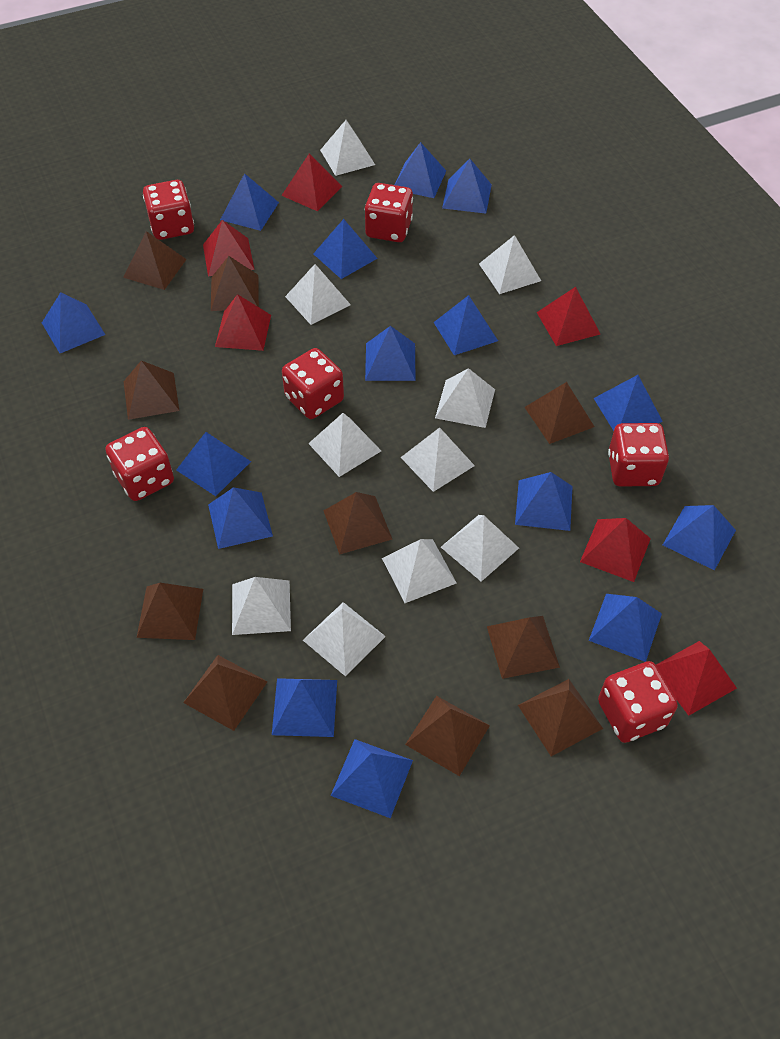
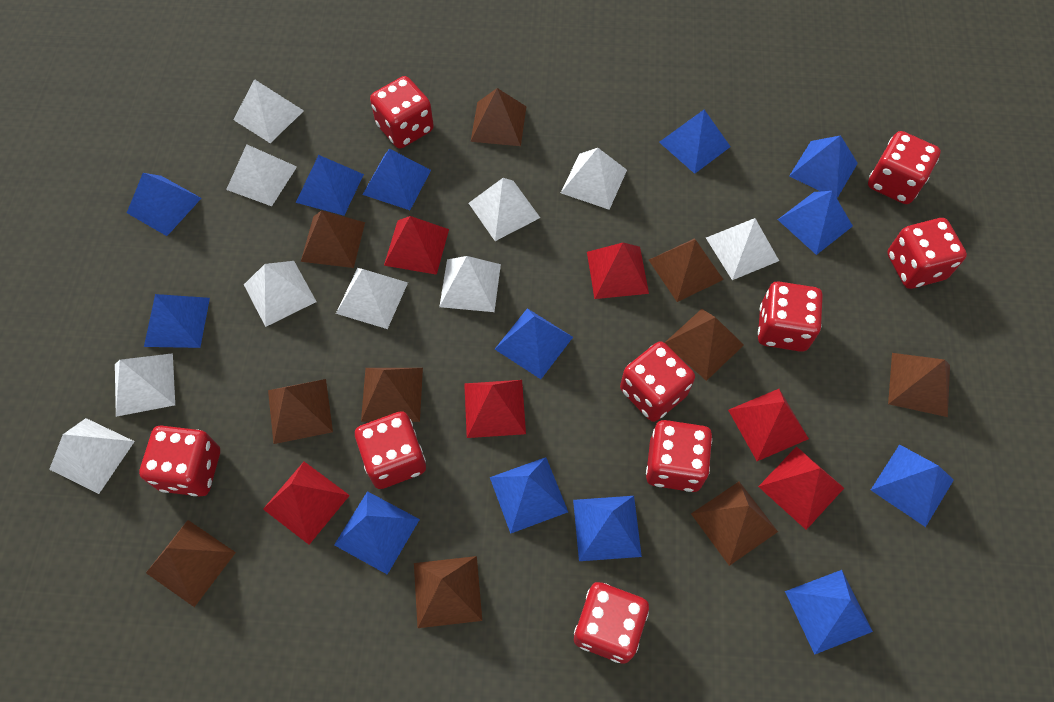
blue pyramid: [42,292,105,353] [176,432,251,496] [208,487,273,549] [220,173,279,231] [272,678,337,737] [313,219,378,279] [331,739,413,818] [365,326,416,381] [394,142,446,198] [434,295,498,355] [442,159,492,214] [515,472,573,531] [589,594,662,662] [594,375,663,431] [663,505,736,571] = 15 -> [127,173,201,236] [144,294,210,348] [296,155,364,216] [334,491,420,575] [363,149,431,210] [490,457,568,534] [495,308,573,379] [573,496,642,561] [659,110,731,174] [778,191,853,255] [785,570,873,655] [789,135,858,198] [871,444,954,527] = 13
red dice: [105,427,174,501] [143,180,194,240] [282,348,344,419] [365,183,413,242] [598,661,678,743] [608,423,669,487] = 6 -> [139,426,220,496] [355,411,426,489] [370,76,434,149] [574,582,649,664] [620,341,695,422] [646,420,712,492] [758,281,823,352] [868,131,941,204] [887,218,967,289] = 9

